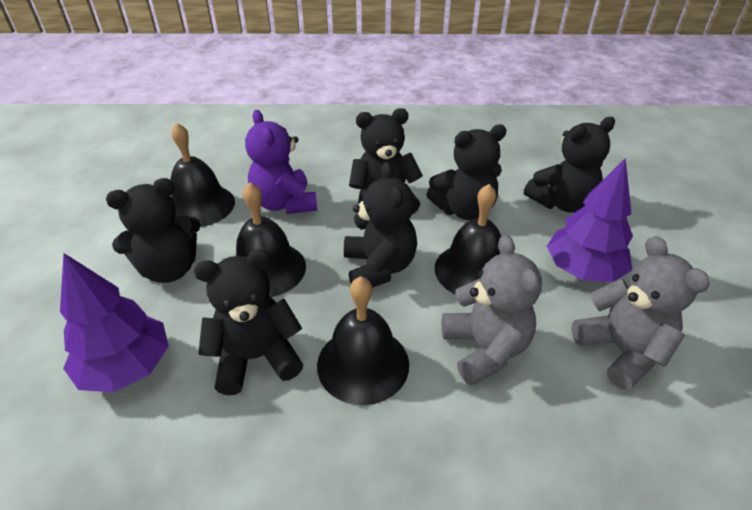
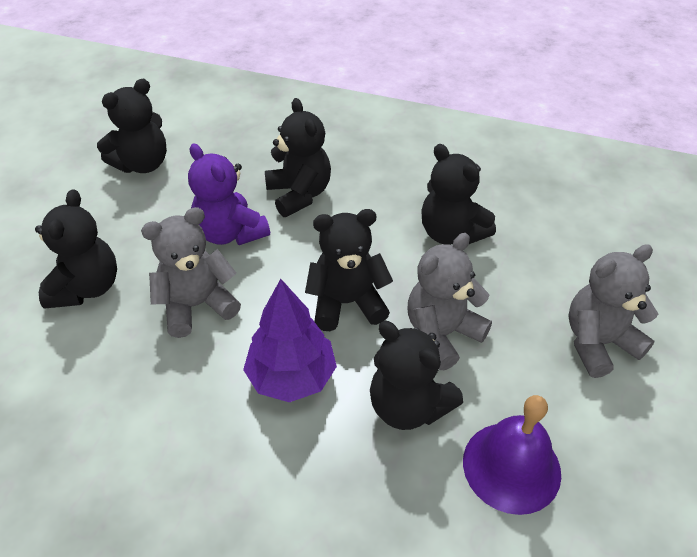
black bell: [170,122,235,227] [236,182,306,297] [317,276,409,405] [435,184,501,295] = 4 -> none = 0
grey teddy bear: [442,235,542,386] [571,236,710,390] = 2 -> [141,207,241,338] [407,233,492,370] [568,244,658,378] = 3
purple bell: none = 0 -> [463,395,561,515] = 1
purple tree: [60,253,169,392] [547,158,633,282] = 2 -> [243,279,337,402] = 1

